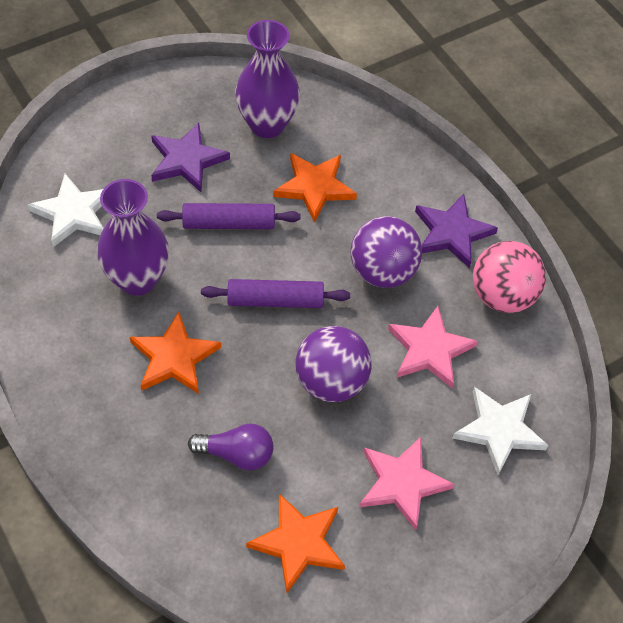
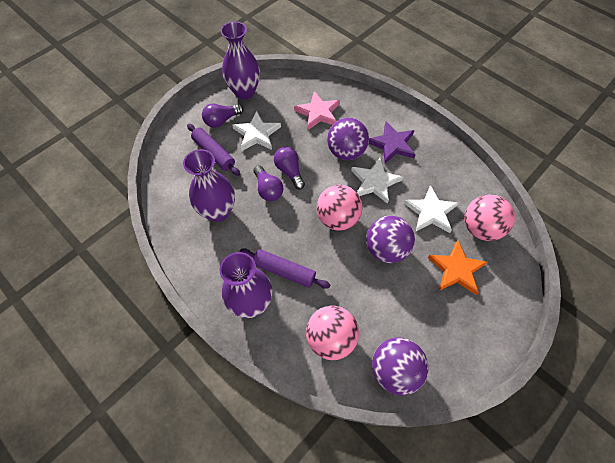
orange star: [130,312,221,394] [246,494,345,593] [273,153,357,223] = 3 -> [428,240,487,295] = 1
pink ball: [473,241,546,313] = 1 -> [306,306,359,360] [316,185,362,231] [464,195,515,241] = 3
pink star: [359,437,454,531] [388,306,478,389] = 2 -> [294,91,340,130] = 1
purple ball: [296,326,372,402] [351,216,422,288] = 2 -> [327,117,369,160] [366,216,415,263] [372,338,429,395] = 3
purple light bulb: [188,423,273,470] = 1 -> [202,104,244,128] [253,165,283,201] [274,147,305,190] = 3
purple star: [151,123,230,192] [415,194,498,268] = 2 -> [369,122,416,163] = 1
purple vase: [97,179,169,296] [235,20,300,138] = 2 -> [183,149,235,222] [220,252,273,318] [221,21,260,100] = 3
white star: [27,174,104,247] [452,387,549,475] = 2 -> [232,111,281,151] [351,158,403,204] [404,185,459,233] = 3

